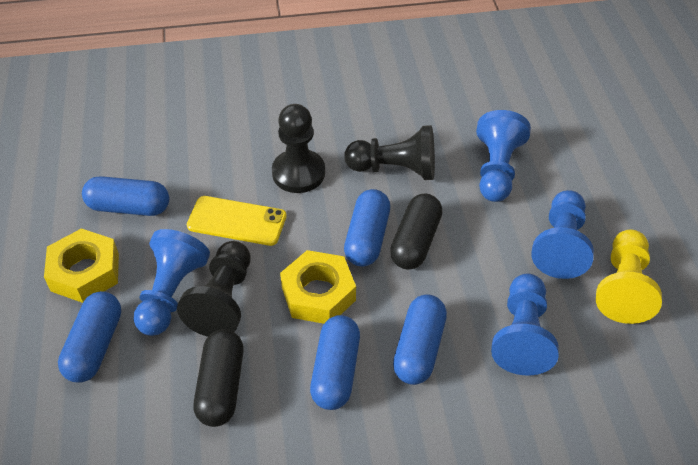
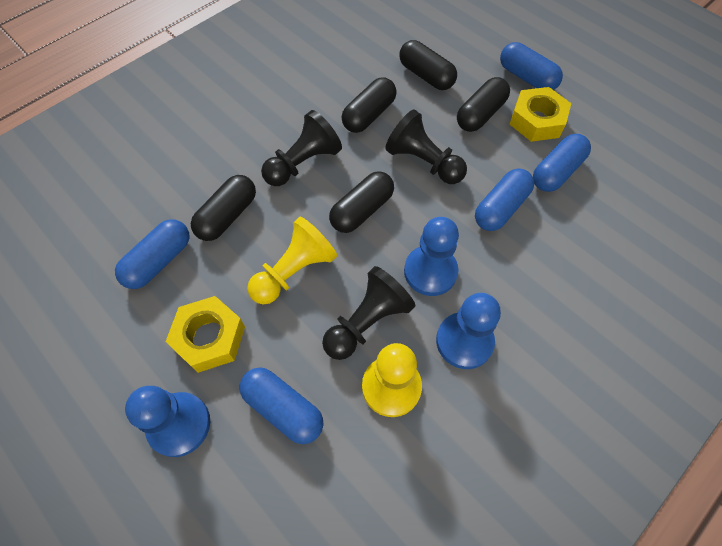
black capsule: [194,329,244,427] [390,194,443,269] = 2 -> [191,175,256,241] [329,171,394,233] [342,77,397,133] [400,40,457,90] [457,77,510,132] = 5
blue pawn: [133,229,210,336] [476,110,531,202] [491,274,559,376] [531,190,594,279] = 4 -> [125,386,210,457] [404,217,459,296] [436,293,501,369] = 3
yellow pawn: [596,229,662,324] = 1 -> [247,217,337,304] [362,343,422,417] = 2
yellow phone: [187,196,287,246] = 1 -> none = 0

